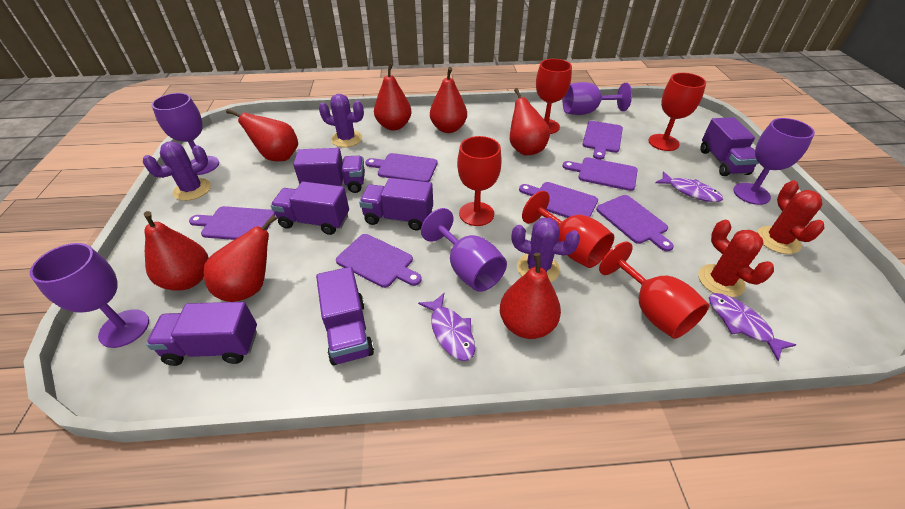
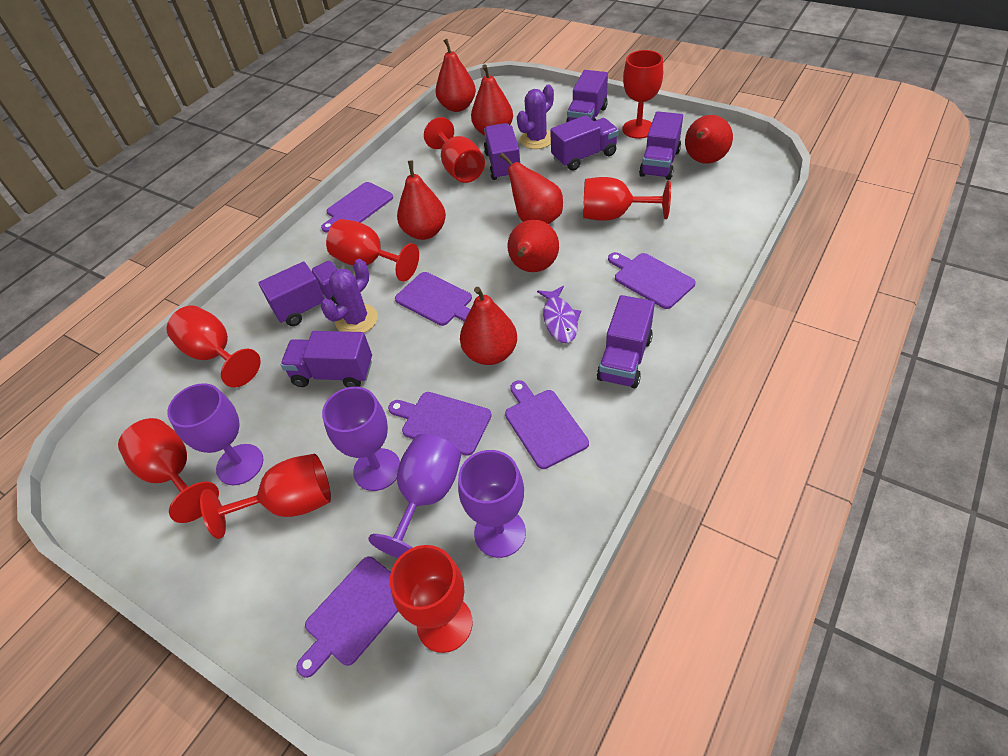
purple cactus: [143,141,211,201] [319,94,364,147] [512,218,580,282] = 3 -> [321,259,378,333] [517,84,554,149] = 2
purple cutting board: [189,206,276,240] [336,234,422,288] [365,153,437,182] [519,182,598,218] [563,157,638,191] [582,121,623,160] [596,195,674,251] = 7 -> [296,557,398,678] [321,182,393,233] [388,392,492,456] [395,272,472,326] [505,380,589,469] [608,252,696,309] = 6
purple fish: [418,293,475,361] [655,171,723,202] [709,293,796,361] = 3 -> [537,286,581,343] = 1
purple goblet: [30,243,149,348] [152,93,219,175] [421,208,507,292] [563,82,632,115] [733,118,815,205] = 5 -> [167,383,263,485] [322,387,400,491] [368,434,461,558] [458,450,526,558] = 4
purple truck: [146,302,257,366] [271,182,349,235] [293,148,365,193] [316,267,374,365] [359,178,433,230] [700,117,759,176] = 6 -> [259,261,338,326] [281,331,372,388] [484,123,520,180] [550,115,619,171] [566,70,608,122] [597,295,655,388] [639,111,683,180] = 7
red cactus: [698,220,774,297] [757,180,825,254] = 2 -> none = 0
red goblet: [457,136,502,226] [522,191,614,268] [536,59,572,134] [599,241,709,339] [648,73,706,151] = 5 -> [118,418,219,523] [167,305,261,387] [200,454,331,539] [326,219,419,282] [390,545,473,653] [424,117,485,183] [583,177,671,221] [622,50,663,139] = 8

